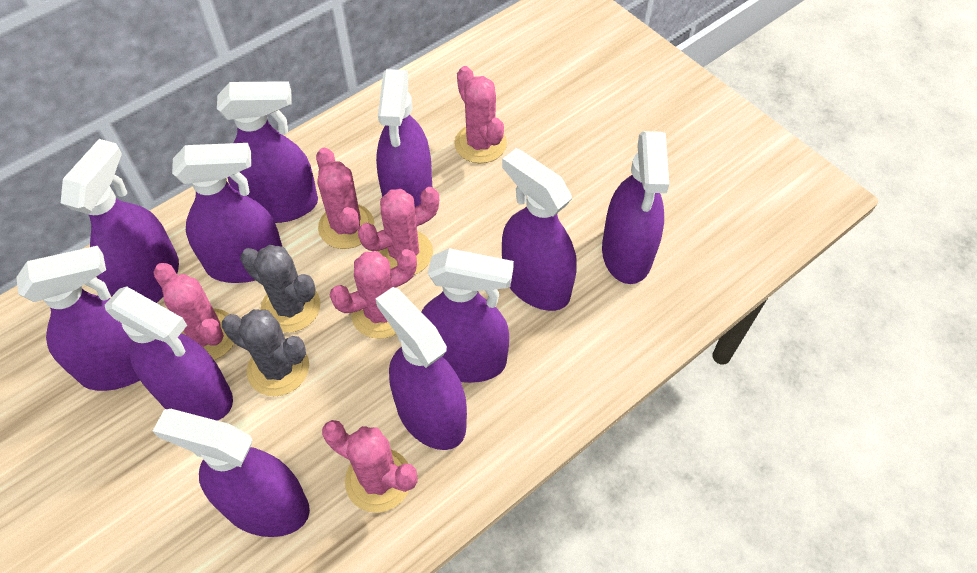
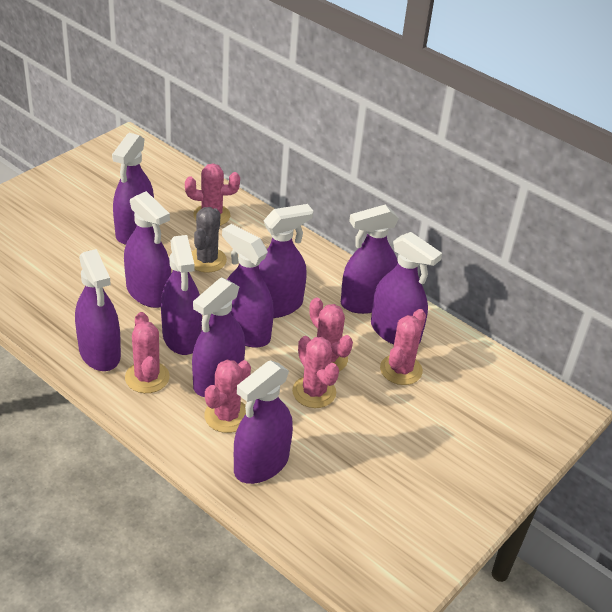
grey cactus: [222,309,309,396] [240,245,320,333] = 2 -> [192,207,227,273] = 1
purple spray bottle: [16,246,140,391] [61,139,179,303] [105,286,233,421] [153,409,310,537] [172,143,282,283] [217,81,318,223] [376,69,432,207] [376,287,467,450] [421,248,514,383] [502,148,577,311] [602,131,669,284] = 11 -> [75,249,121,371] [112,133,154,245] [124,191,171,308] [161,235,202,355] [192,277,245,397] [222,224,274,348] [234,360,293,484] [259,204,313,318] [341,205,399,314] [371,232,442,345] = 10

